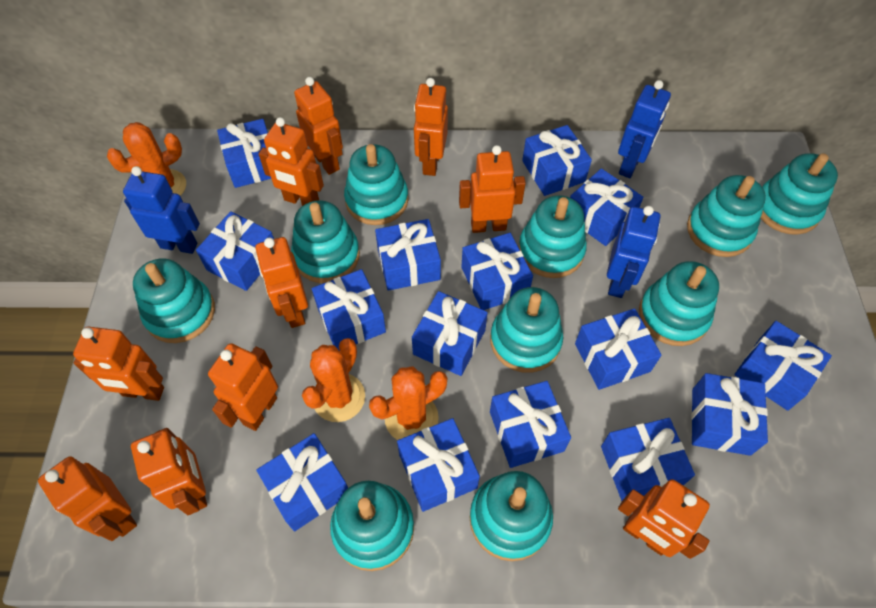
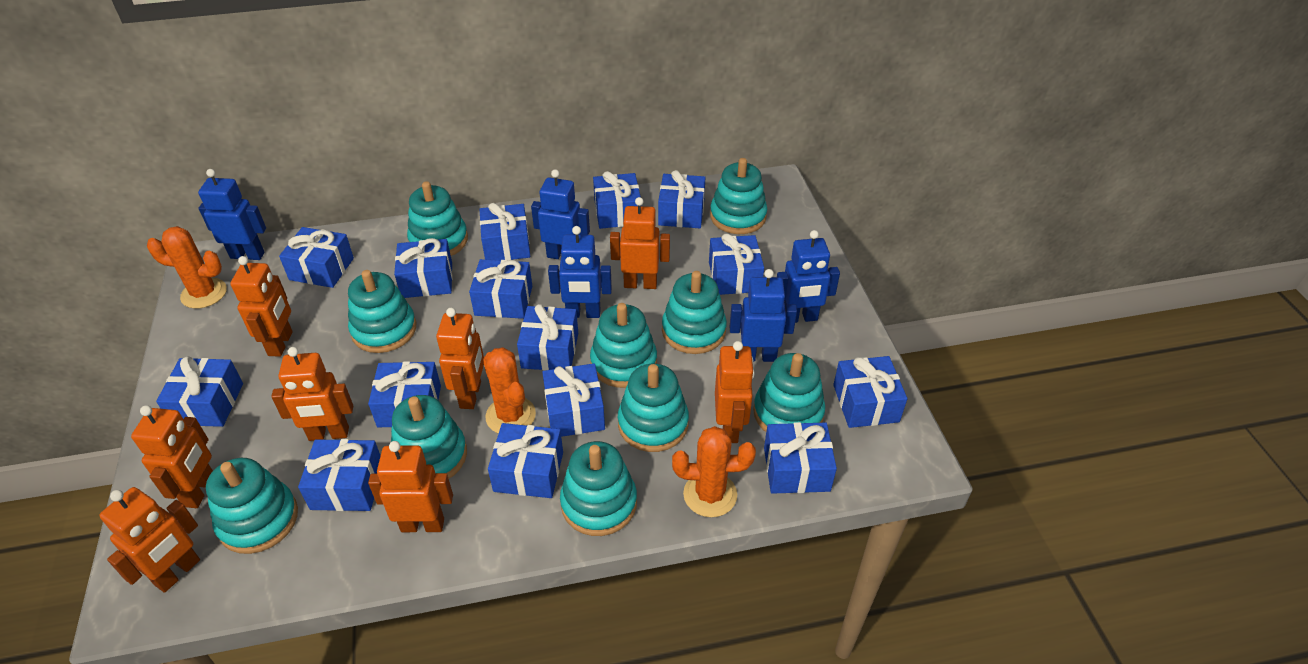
blue robot: [123,166,200,254] [607,206,660,298] [618,80,671,178] = 3 -> [198,169,266,260] [531,169,590,259] [548,226,612,318] [730,269,797,362] [777,230,840,323] = 5
orange robot: [38,456,137,541] [73,327,164,401] [131,428,207,515] [208,343,278,431] [255,237,308,328] [259,117,324,206] [294,77,343,175] [414,78,448,176] [459,145,526,233] [618,479,710,559] = 10 -> [99,487,200,593] [131,405,213,508] [230,256,293,357] [271,347,353,441] [368,441,453,532] [436,308,484,409] [610,197,670,289] [715,341,755,443] = 8

